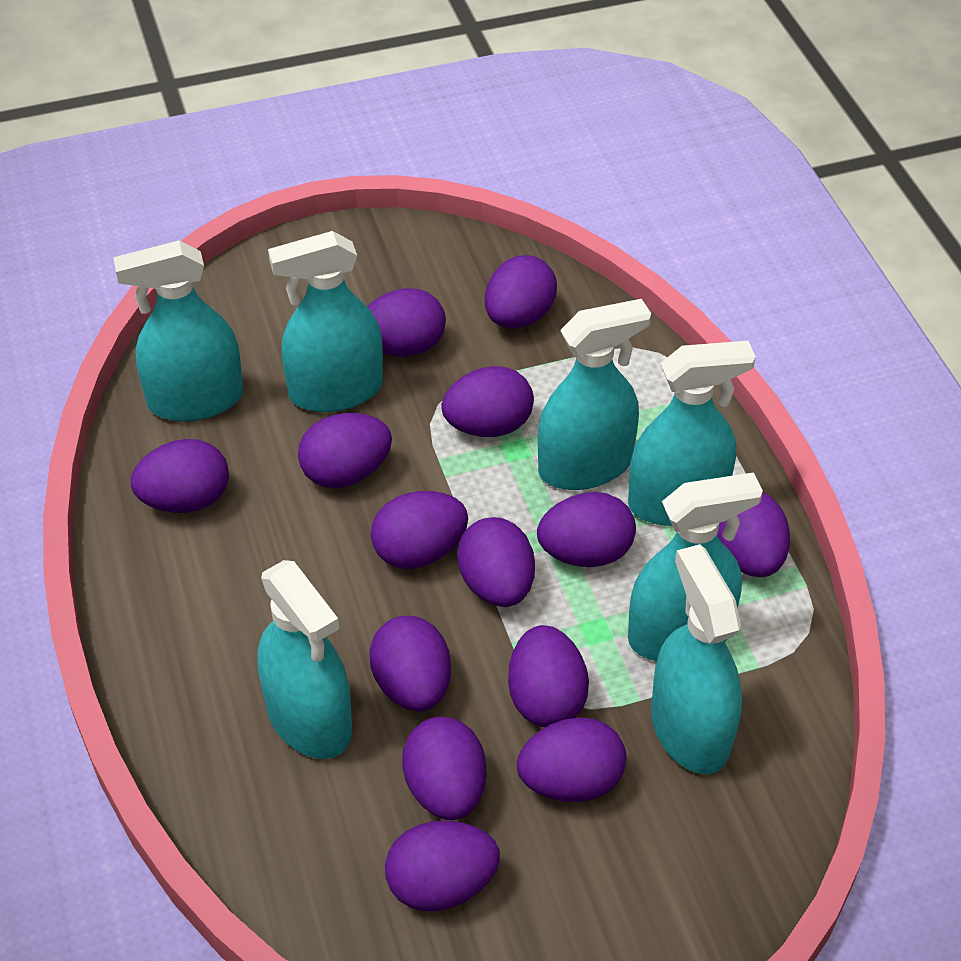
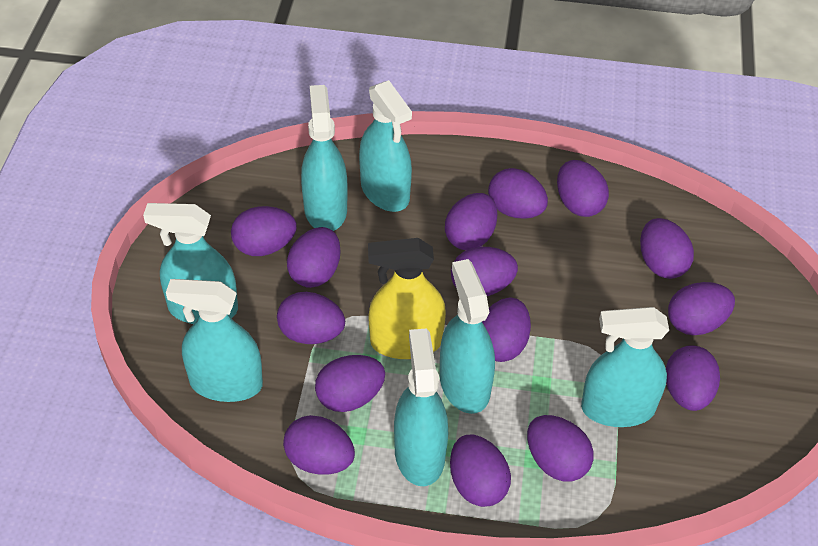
purple egg: [131,439,229,513] [298,413,392,488] [367,288,446,356] [369,616,451,711] [371,491,468,569] [385,821,500,911] [402,717,487,820] [441,366,534,437] [457,517,535,607] [485,255,557,328] [508,625,589,727] [517,717,626,802] [537,492,636,567] [717,493,790,577] = 14 -> [231,206,297,256] [277,292,345,344] [283,415,355,474] [287,227,341,288] [315,355,385,412] [445,193,497,250] [450,435,511,507] [451,247,518,296] [482,297,531,362] [488,168,548,219] [527,415,593,482] [557,160,609,217] [640,218,694,279] [666,345,720,411] [668,282,735,335] = 15
yellow spray bottle: none = 0 -> [368,238,446,359] = 1

